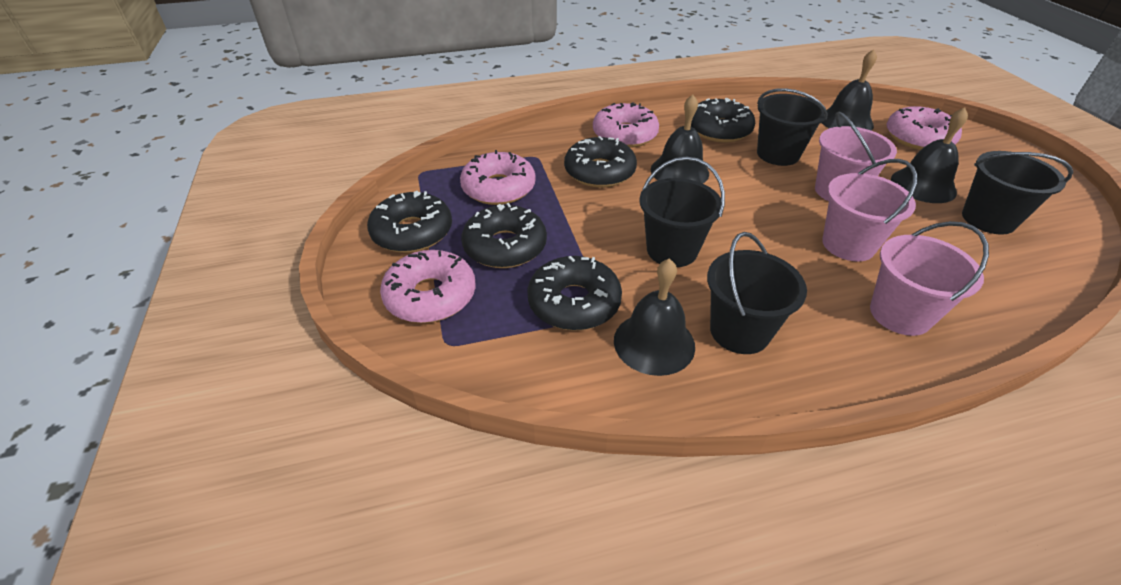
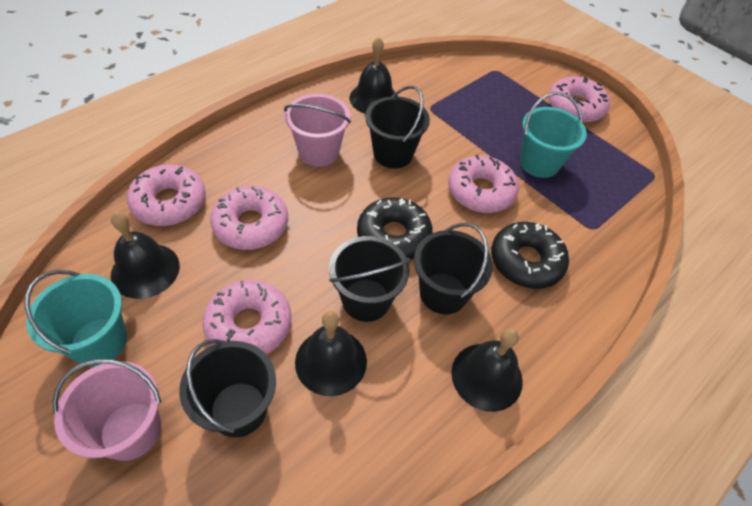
black donut: [367,191,452,253] [461,203,547,268] [527,256,622,331] [564,136,637,188] [691,98,755,143] = 5 -> [357,197,433,260] [491,222,569,289] = 2
pink bucket: [815,112,897,201] [822,159,917,261] [870,221,989,336] = 3 -> [53,359,161,461] [284,94,351,167] = 2
pink donut: [380,250,476,323] [460,150,536,205] [593,102,659,148] [887,106,962,150] = 4 -> [127,165,206,226] [202,280,291,354] [210,186,288,250] [448,155,519,213] [548,76,610,123] = 5
turquoise bucket: none = 0 -> [25,270,127,366] [520,92,587,178] = 2

